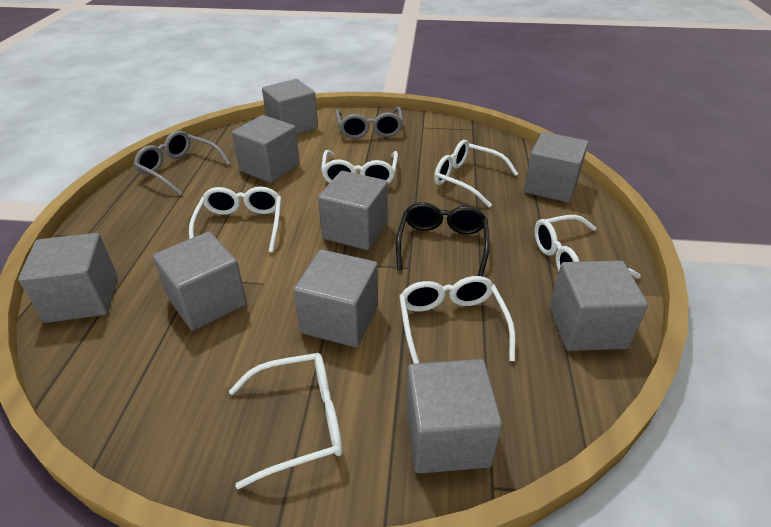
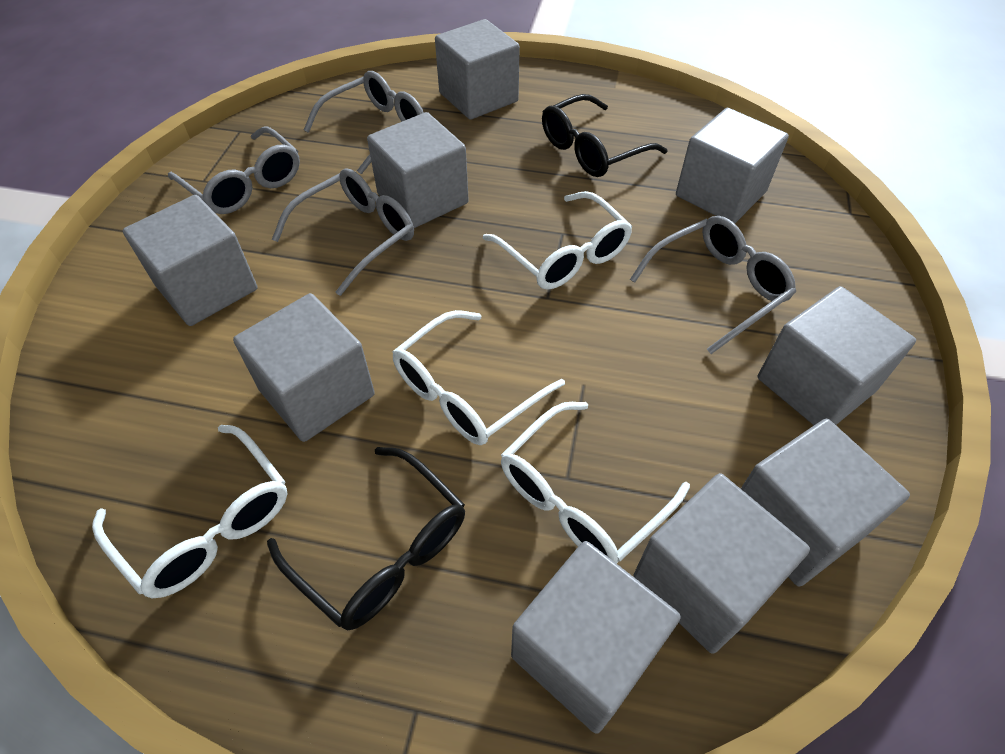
black glasses: [396,202,490,277] = 1 -> [267,447,465,630] [542,94,668,177] = 2
grey glasses: [134,131,231,196] [336,107,403,139] = 2 -> [168,127,300,214] [272,168,414,296] [304,71,424,174] [630,216,796,354] = 4
white glasses: [189,187,281,253] [229,353,343,489] [321,150,398,184] [399,276,516,364] [434,140,518,207] [534,215,641,278] = 6 -> [92,425,288,598] [392,310,565,445] [483,191,632,290] [501,402,690,564] = 4

